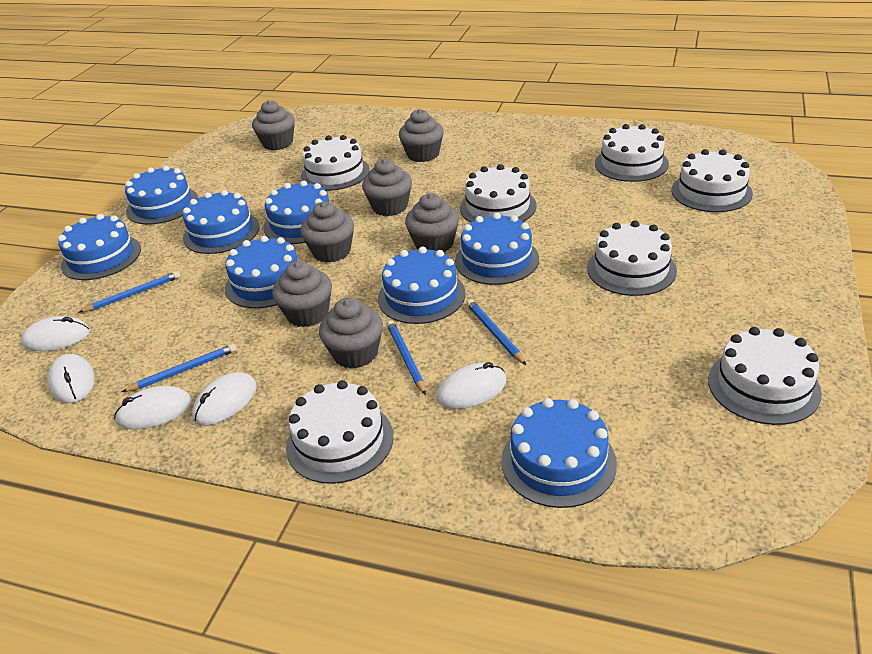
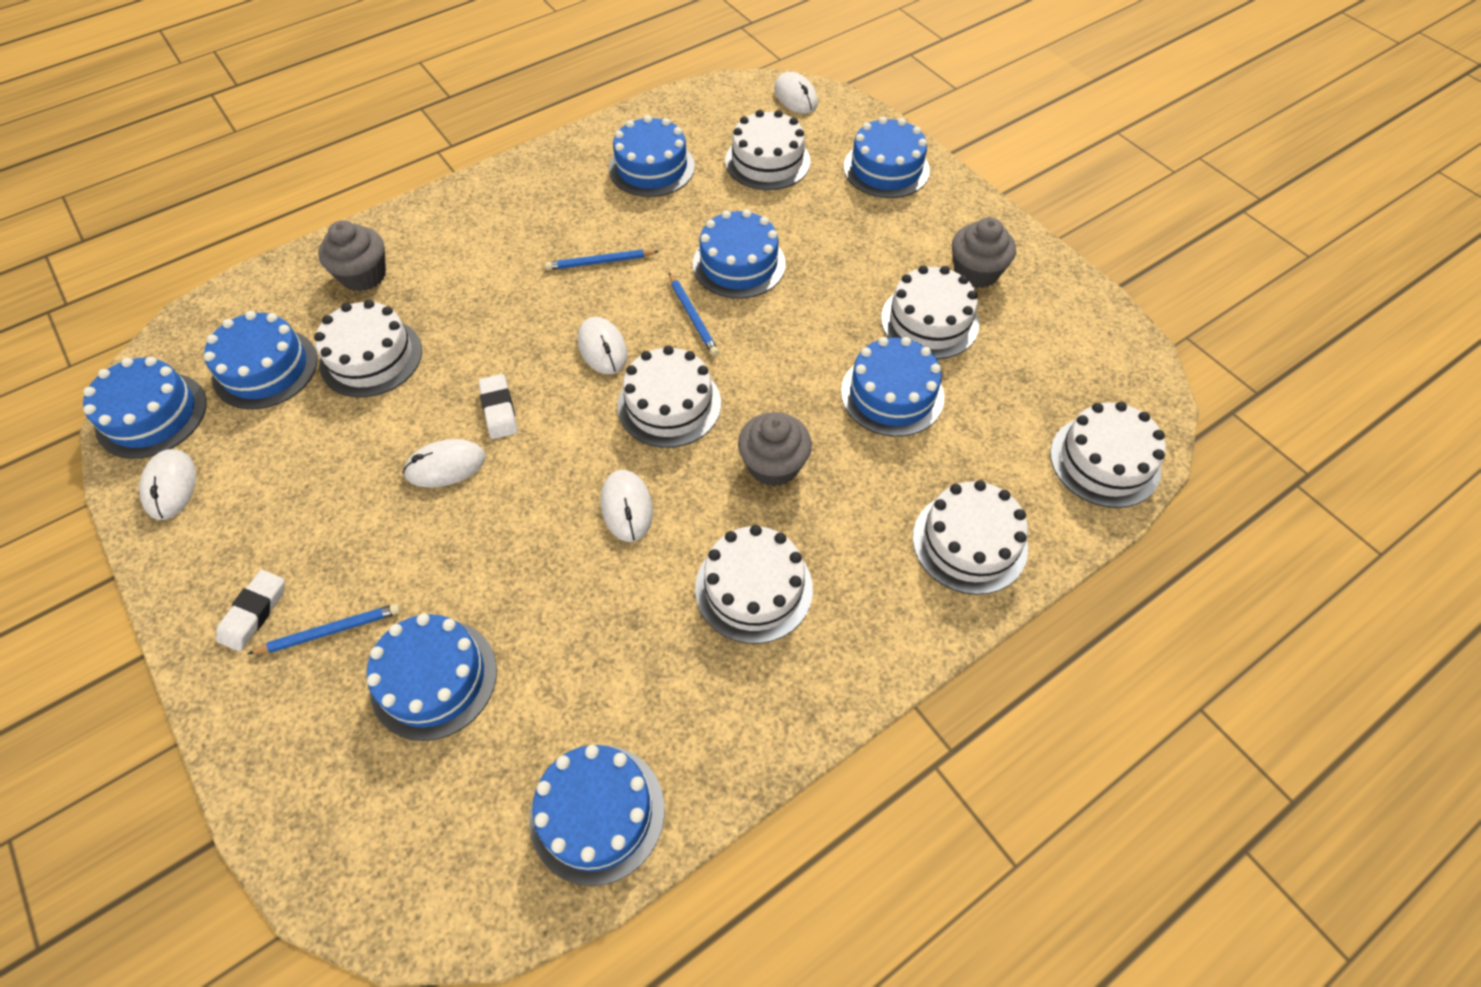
blue pencil: [78,271,180,313] [122,344,237,392] [387,320,426,395] [466,299,526,365] = 4 -> [248,604,401,654] [545,249,659,270] [669,273,719,356] = 3
grey cupcake: [252,100,295,150] [272,261,332,327] [300,202,354,263] [319,298,383,369] [362,159,412,216] [399,109,444,162] [405,193,459,252] = 7 -> [318,220,386,291] [738,412,812,487] [952,217,1016,288] = 3
white eraser: none = 0 -> [216,570,285,652] [479,374,517,439] = 2

